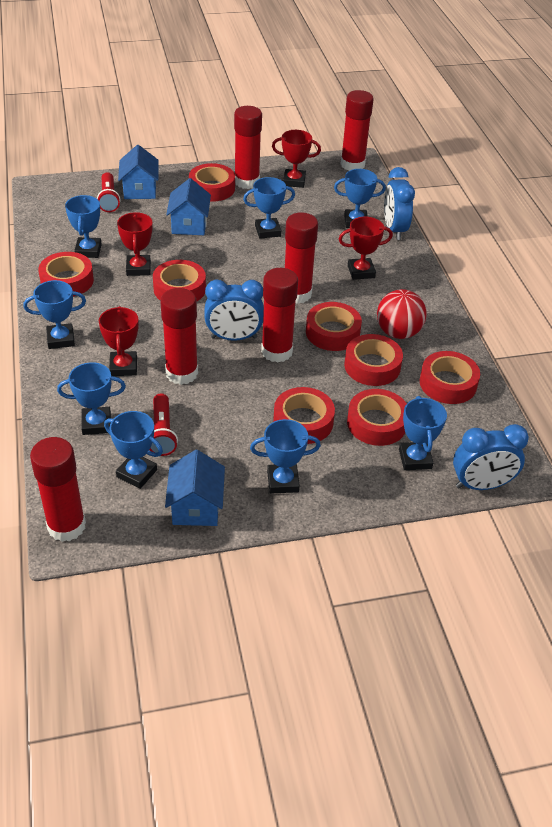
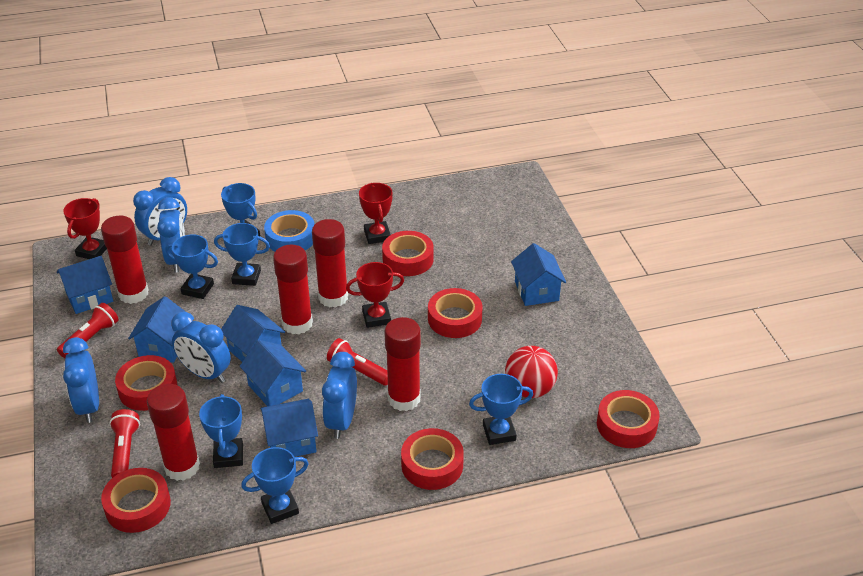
blue clock: [204,280,264,341] [384,167,415,240] [453,424,529,490] = 3 -> [63,337,99,423] [133,177,187,246] [157,197,185,273] [171,312,231,383] [322,352,357,439] = 5
blue house: [118,145,159,199] [165,450,225,526] [166,178,211,235] = 3 -> [57,256,113,314] [128,296,186,363] [221,305,285,362] [240,340,306,406] [260,399,318,457] [511,243,566,306] = 6
blue tape: none = 0 -> [264,210,315,251] = 1
blue trophy: [23,280,86,349] [57,362,126,435] [65,195,102,258] [104,411,163,489] [243,177,295,239] [250,419,321,494] [334,169,386,228] [399,396,447,470] = 8 -> [166,234,218,299] [199,394,243,468] [214,223,270,286] [221,183,260,236] [241,447,309,524] [469,374,533,445] = 6
red flashlight: [97,172,120,212] [150,394,178,456] = 2 -> [57,303,119,358] [109,409,140,478] [327,338,388,386] = 3
red glue stick: [30,437,86,542] [160,288,198,385] [234,106,262,189] [261,268,298,363] [285,212,318,304] [340,90,374,171] = 6 -> [101,216,149,304] [147,384,200,481] [273,244,313,334] [312,219,348,308] [384,317,421,411] = 5
red tape: [38,252,94,296] [153,260,206,301] [189,163,235,202] [273,387,335,444] [306,302,362,351] [344,334,403,386] [347,389,407,446] [420,351,480,404] = 8 -> [101,468,171,533] [115,355,177,411] [382,231,434,276] [401,428,464,490] [428,288,483,338] [597,390,660,448] = 6
red trophy: [99,306,139,376] [117,212,153,276] [272,130,321,188] [339,217,393,280] = 4 -> [63,198,107,259] [346,262,404,328] [359,183,393,244] = 3

